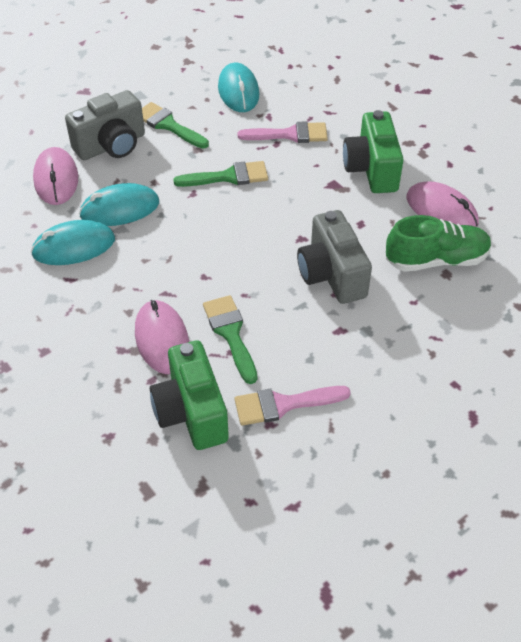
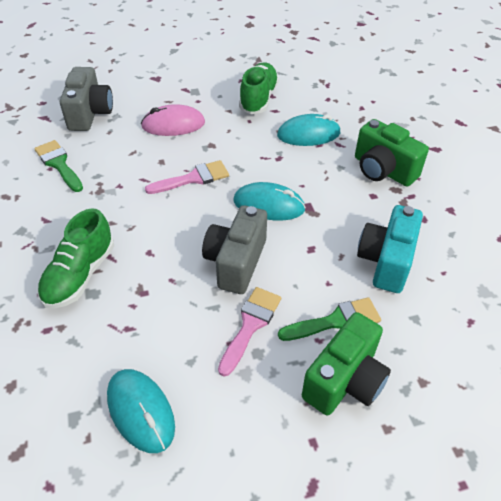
green brush: [142,102,209,149] [173,161,268,187] [203,295,257,384] = 3 -> [34,140,83,192] [278,297,381,341] = 2
green shoe: [386,215,492,272] = 1 -> [37,208,114,309] [239,63,279,114] = 2
pink mouse: [33,147,78,205] [135,300,189,374] [406,181,479,227] = 3 -> [141,104,205,136] = 1
turquoise camera: none = 0 -> [357,205,423,293] = 1

